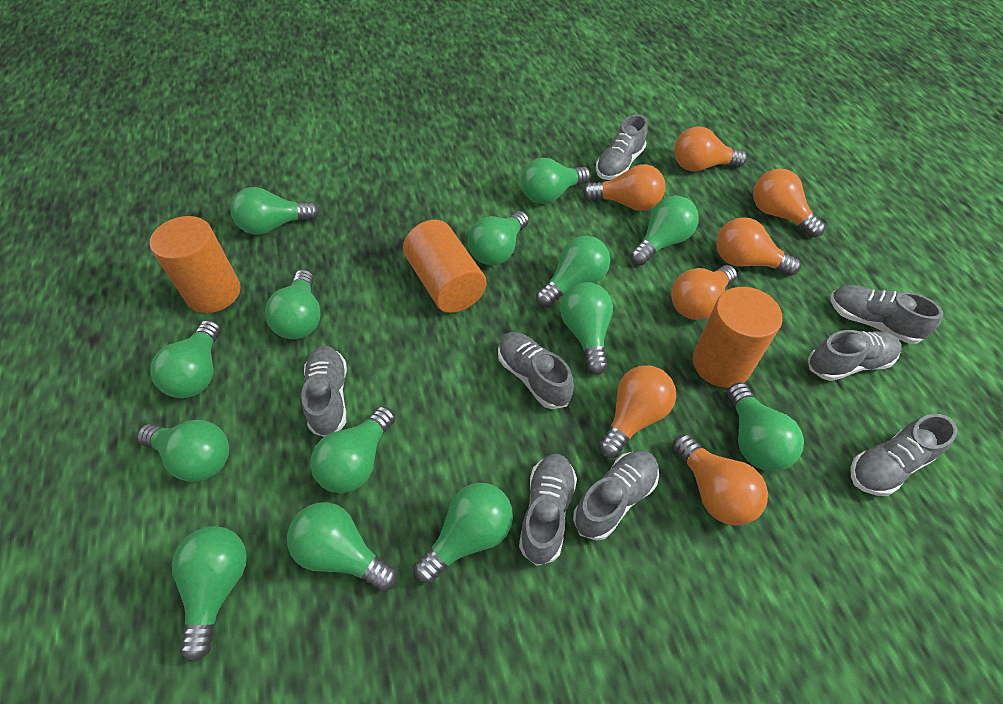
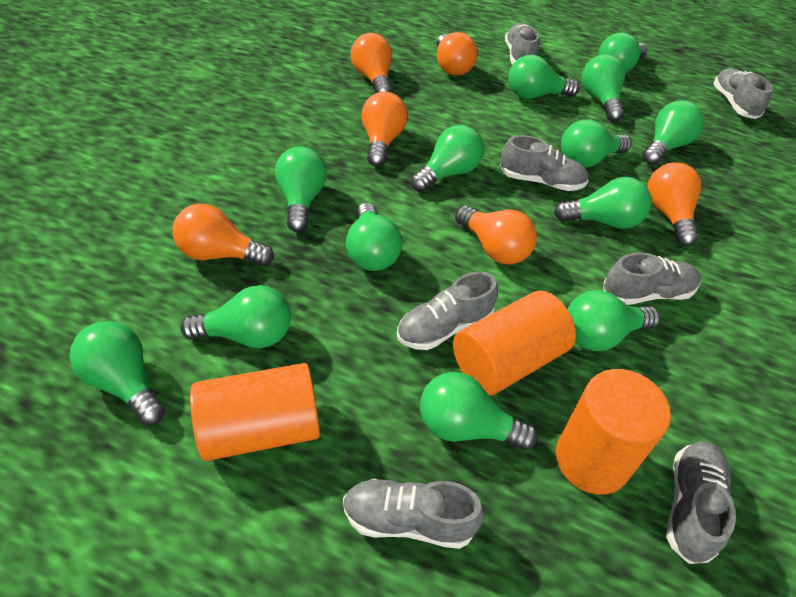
green light bulb: [137,420,229,482] [150,320,221,398] [172,526,247,662] [230,187,320,235] [265,269,321,339] [287,502,397,592] [310,406,395,493] [414,483,513,584] [468,211,529,265] [521,158,591,204] [536,236,610,308] [560,282,613,375] [630,196,699,265] [727,383,804,471] = 14 -> [69,321,165,425] [180,285,291,348] [275,147,327,232] [346,203,402,271] [411,125,484,192] [420,372,538,450] [508,55,579,99] [554,177,652,229] [561,119,631,168] [567,290,660,351] [582,54,625,121] [598,32,647,73] [643,100,704,165] = 13
grey shoe: [301,346,347,437] [498,332,574,409] [519,454,577,566] [573,451,659,541] [596,114,648,180] [808,330,902,381] [830,285,943,344] [851,414,957,496] = 8 -> [343,479,484,549] [397,272,498,350] [500,135,589,191] [505,23,539,64] [603,252,701,305] [666,441,736,564] [713,68,773,119] = 7
orange light bulb: [583,164,665,211] [598,365,676,458] [671,265,737,320] [672,434,768,525] [674,126,747,171] [716,217,801,276] [753,169,825,237] = 7 -> [172,204,274,266] [351,33,392,93] [362,92,408,167] [437,32,477,76] [455,205,537,265] [647,162,701,246] = 6

